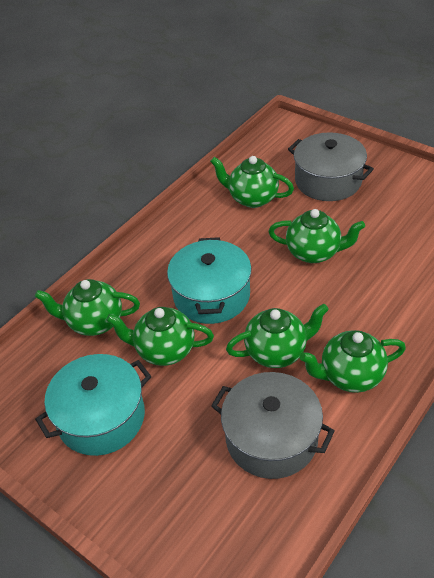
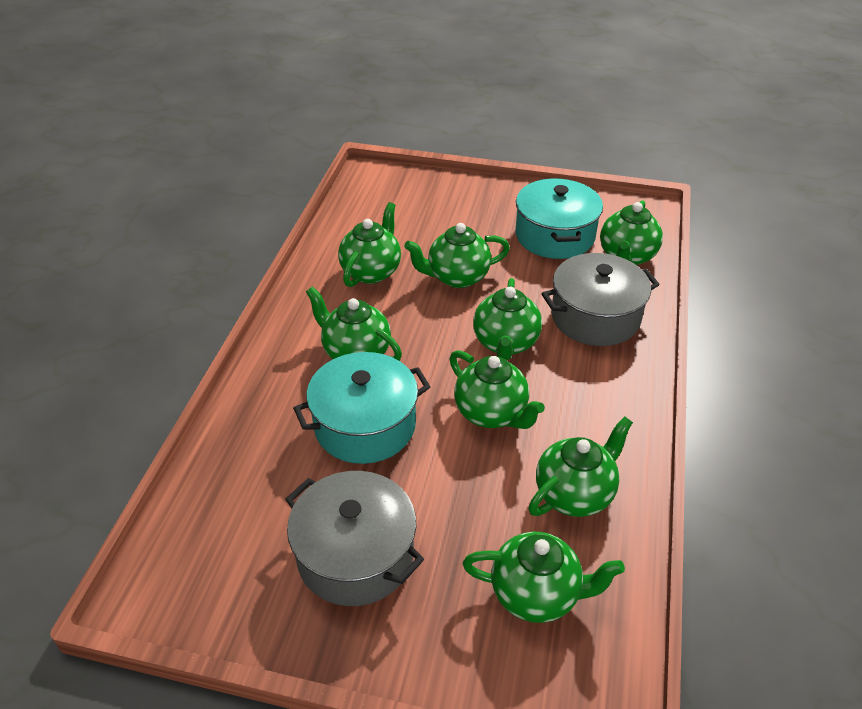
green teapot: [35,279,140,336] [106,307,214,366] [210,156,294,208] [226,304,329,368] [268,209,365,263] [300,330,406,393] = 6 -> [306,286,402,361] [338,202,401,287] [404,223,510,288] [450,350,545,429] [463,532,625,623] [473,278,542,360] [528,417,633,517] [600,200,663,265] = 8

